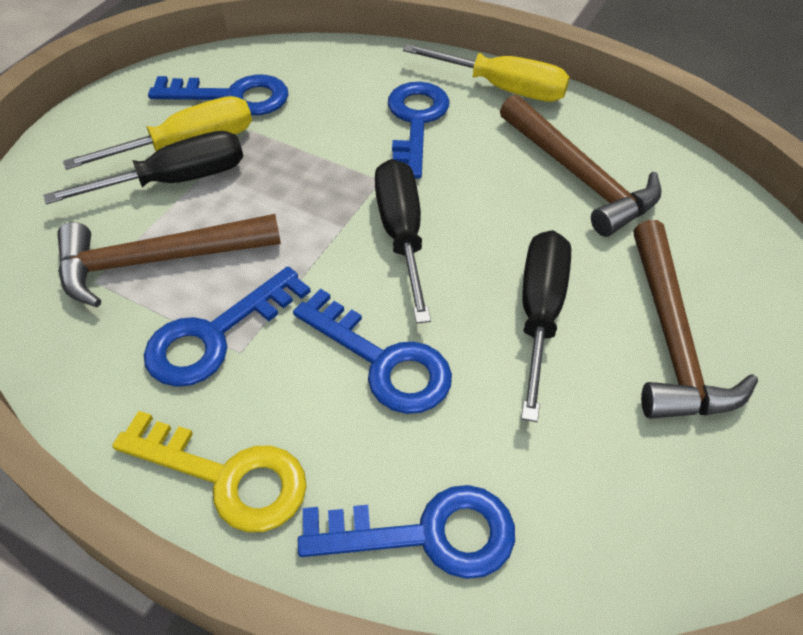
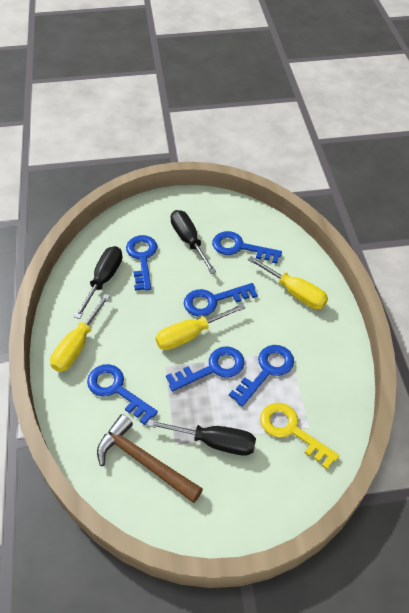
blue key: [144,267,311,387] [148,75,288,115] [293,289,452,414] [298,485,515,579] [388,82,449,179] = 5 -> [87,364,158,425] [126,235,157,291] [166,346,244,392] [184,283,258,317] [212,231,282,264] [229,345,294,407] = 6
brown hammer: [57,214,281,308] [500,95,662,237] [633,220,758,419] = 3 -> [97,414,203,503] = 1
yellow screwdriver: [63,96,252,170] [403,44,570,102] = 2 -> [50,294,110,372] [155,304,245,350] [248,256,328,309] = 3

